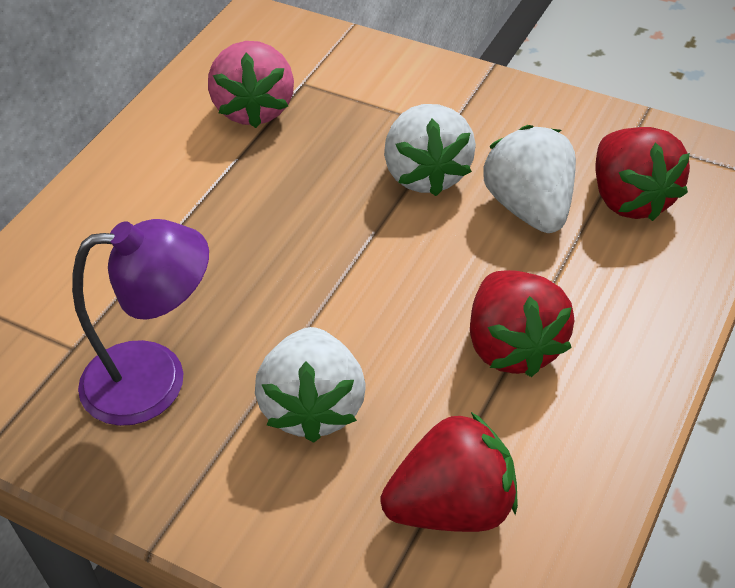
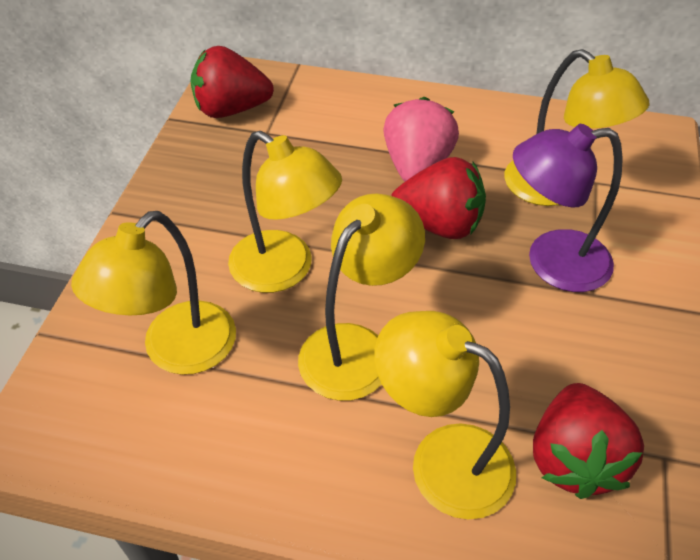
white strawberry: [255,327,366,443] [384,104,476,196] [483,125,576,233] = 3 -> none = 0
yellow lamp: none = 0 -> [71,211,236,375] [228,131,342,293] [298,193,425,401] [374,311,516,519] [504,49,649,206] = 5

